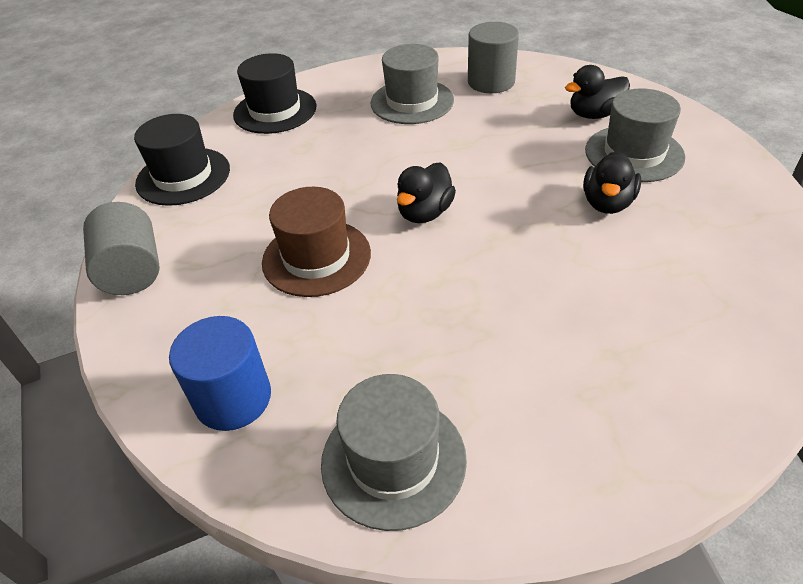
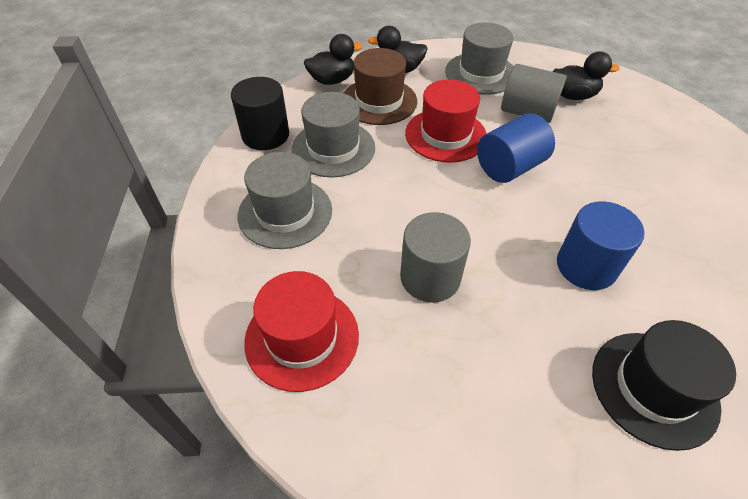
black cylinder: none = 0 -> [231,77,289,150] = 1
black hat: [134,114,230,206] [233,53,317,134] = 2 -> [592,320,736,451] = 1
blue cylinder: [169,316,271,431] = 1 -> [477,113,555,183] [557,201,645,290] = 2
red hat: none = 0 -> [244,271,359,392] [405,79,487,163] = 2

